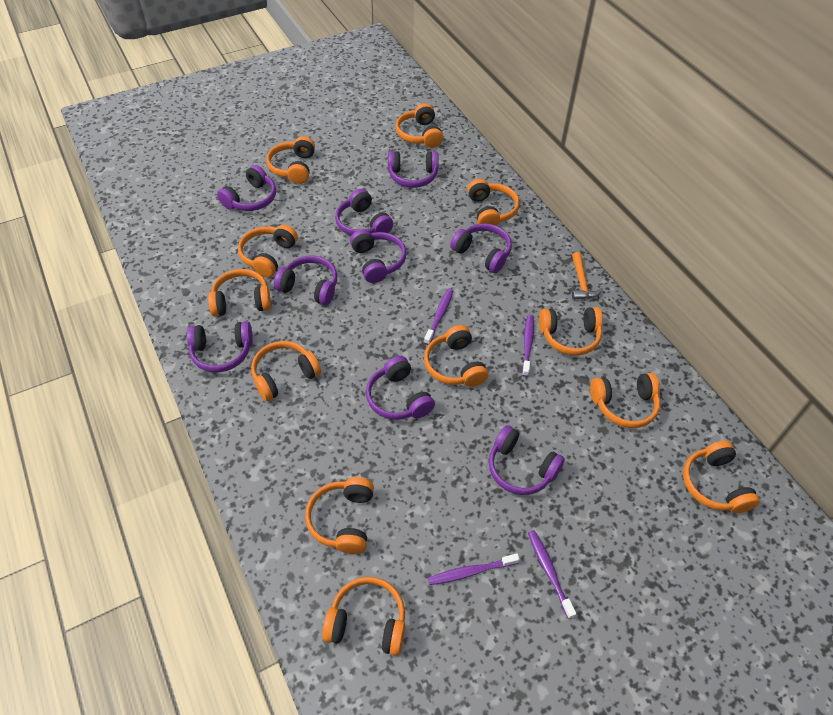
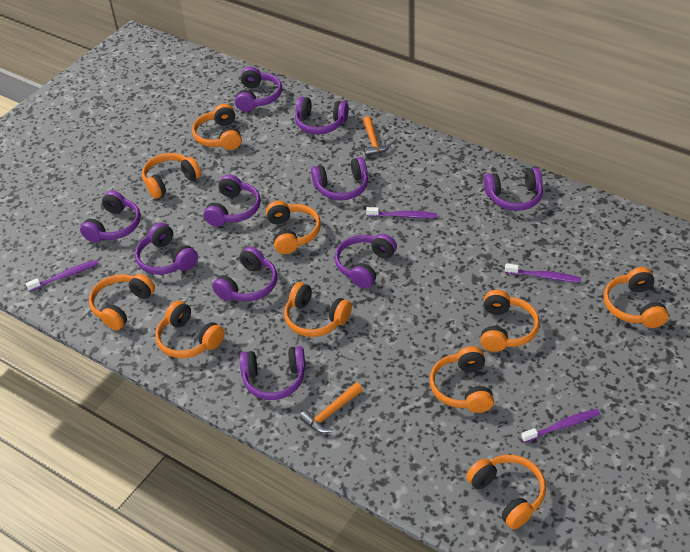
orange hammer: [572,252,603,300] = 1 -> [299,382,363,433] [363,116,392,156] = 2
orange headphones: [208,269,271,316] [238,225,298,277] [251,341,321,401] [266,136,315,184] [305,477,374,554] [322,577,405,656] [396,103,443,148] [424,325,488,387] [467,179,520,226] [539,307,603,355] [590,373,660,428] [683,441,760,513] = 12 -> [89,274,155,330] [142,153,201,199] [155,301,225,358] [192,104,242,150] [266,201,321,254] [284,282,352,337] [430,346,494,413] [466,455,546,529] [480,290,540,352] [604,267,669,328] = 10
purple headphones: [187,321,253,372] [217,165,276,211] [274,256,337,305] [335,189,393,235] [350,229,406,283] [366,356,435,420] [388,151,439,188] [450,223,512,273] [489,425,565,495] = 9 -> [80,190,141,242] [135,223,198,275] [203,174,261,226] [212,246,277,301] [235,67,282,112] [240,346,306,400] [295,97,349,134] [311,157,368,201] [335,234,397,289] [484,167,543,211] = 10

